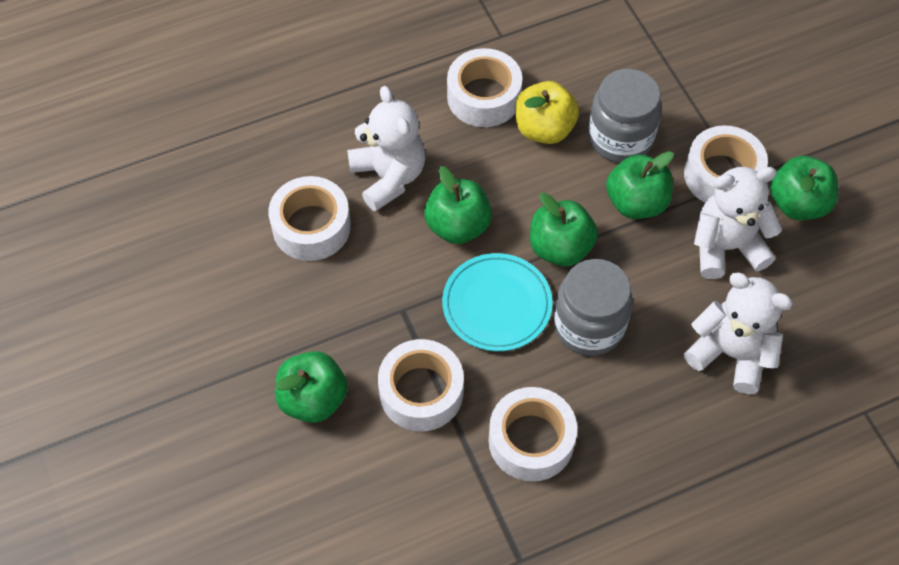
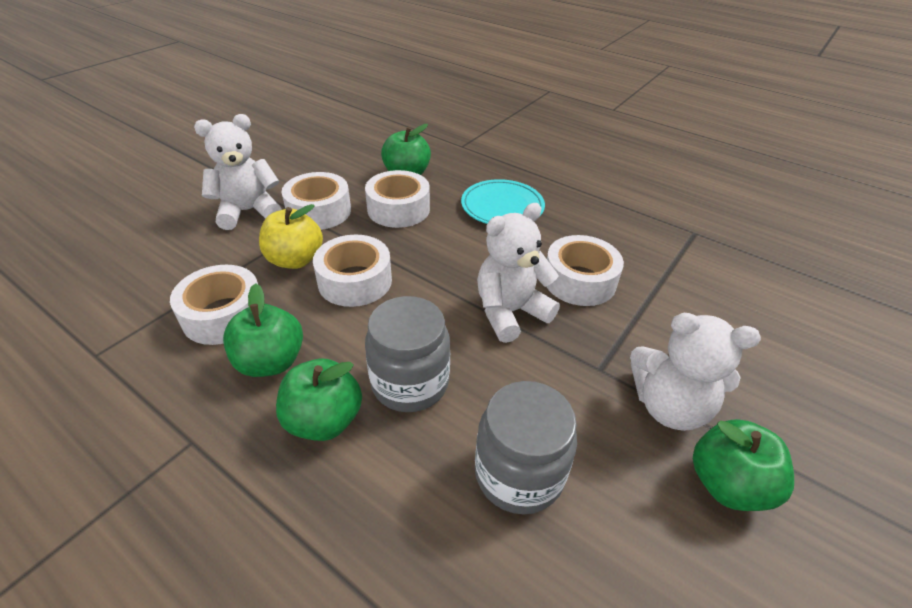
green apple: [275,351,348,423] [424,166,492,244] [530,193,598,266] [606,151,674,219] [770,156,838,220] = 5 -> [223,283,303,377] [276,359,362,441] [381,124,431,175] [693,419,794,511] = 4

